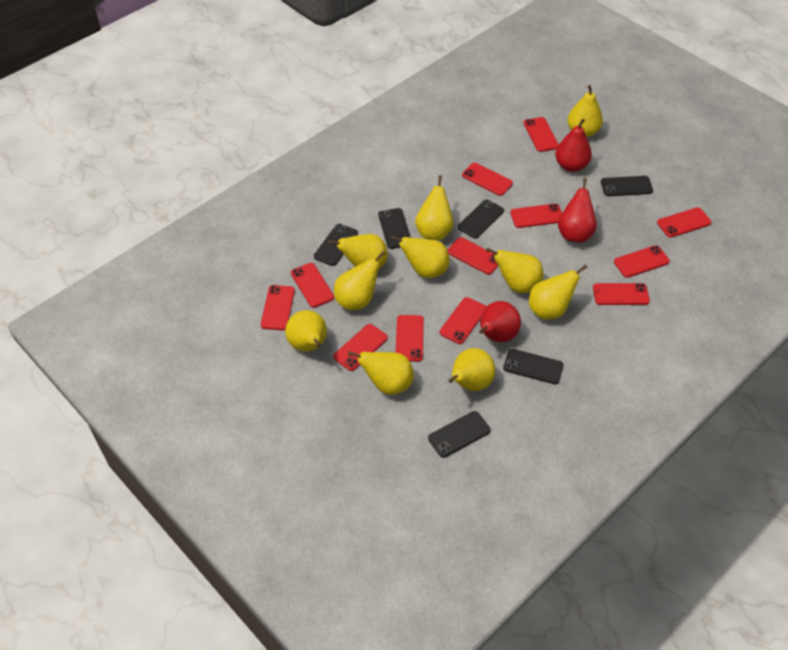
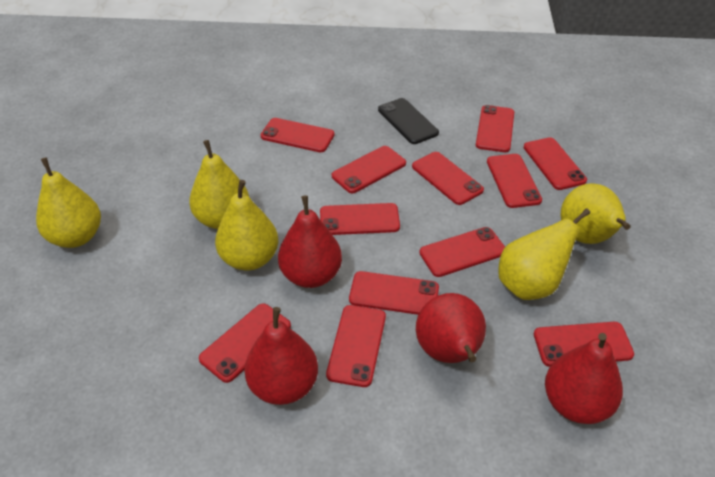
black phone: [314,224,358,266] [378,208,411,249] [428,411,491,458] [458,199,504,239] [503,349,564,384] [601,176,653,196] = 6 -> [378,98,439,144] = 1
red pear: [479,301,521,342] [555,119,592,172] [558,178,597,243] = 3 -> [244,307,318,405] [278,195,342,288] [416,293,486,363] [545,333,623,424] = 4
yellow pear: [285,310,327,352] [328,234,388,269] [334,251,386,310] [348,351,414,395] [391,236,450,278] [415,175,453,240] [448,348,495,391] [486,248,544,293] [529,264,587,320] [567,85,603,137] = 10 -> [36,157,101,248] [189,140,249,229] [215,180,278,271] [498,208,590,300] [560,183,631,244] = 5

